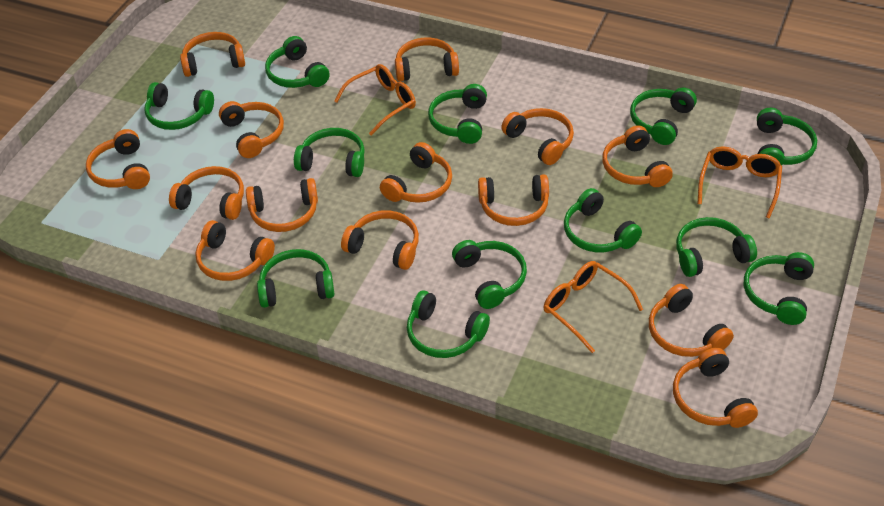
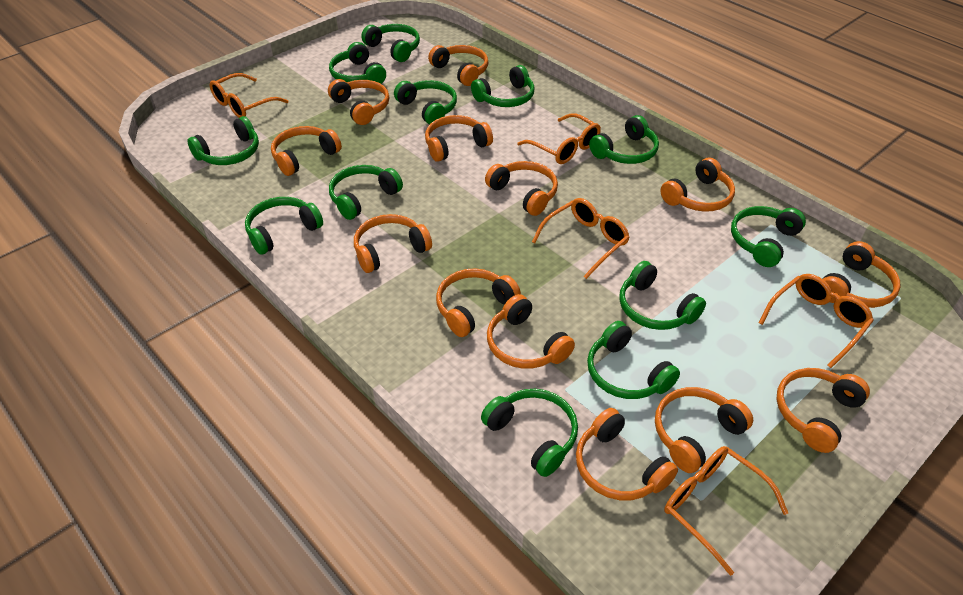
orange glasses: [334,64,416,136] [543,261,643,353] [698,146,782,219] = 3 -> [210,73,289,118] [517,113,601,164] [532,198,630,279] [664,446,788,576] [759,274,874,368] = 5
orange headphones: [86,129,150,189] [169,166,244,220] [180,32,245,77] [195,220,275,281] [219,101,284,158] [246,178,318,232] [341,210,419,270] [380,142,452,203] [395,38,459,81] [478,174,549,226] [501,108,574,165] [602,126,673,187] [649,284,734,357] [673,348,758,428] = 14 -> [271,126,342,176] [328,79,389,125] [354,214,432,273] [425,115,493,162] [428,45,488,86] [436,268,521,337] [485,161,558,216] [487,294,575,369] [576,408,678,500] [655,387,753,473] [660,158,735,211] [776,368,870,453] [823,241,901,308] = 13

